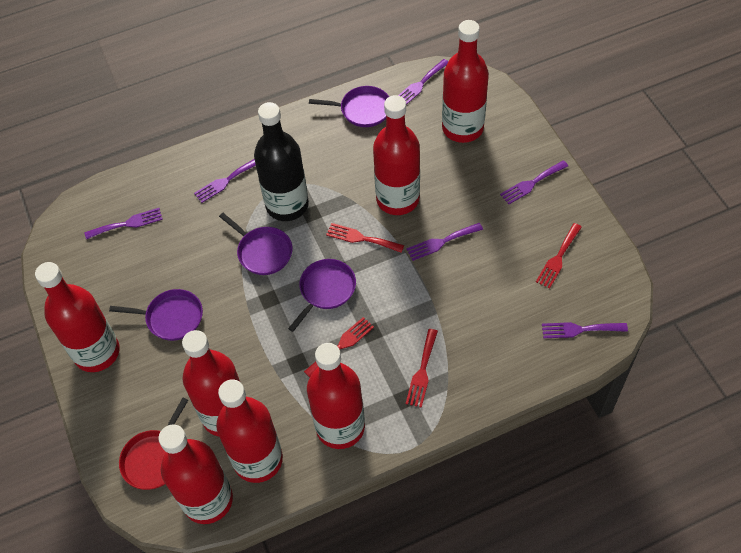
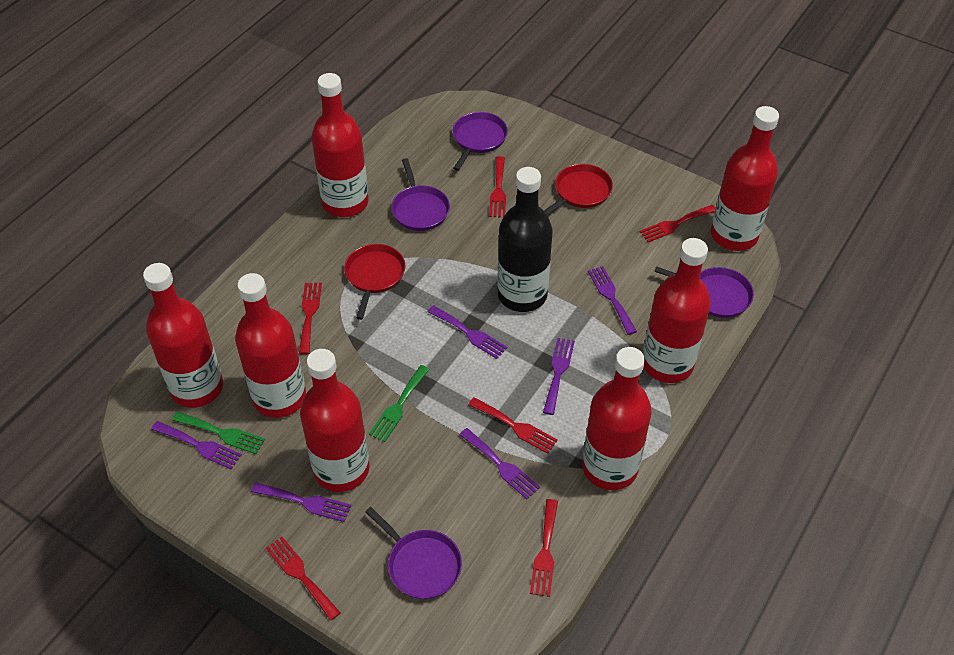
green fork: none = 0 -> [172,412,265,454] [369,365,430,442] = 2
red fork: [304,317,374,377] [326,223,404,253] [406,329,438,408] [536,223,582,289] = 4 -> [266,537,341,621] [299,283,322,354] [468,397,558,454] [489,156,506,218] [530,499,558,597] [640,205,716,242] = 6
red pan: [119,398,188,490] = 1 -> [344,244,405,320] [544,164,613,215] = 2

